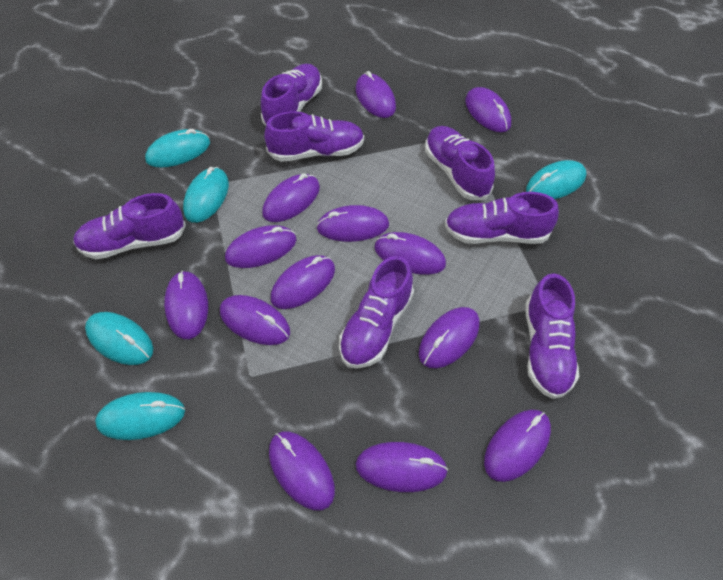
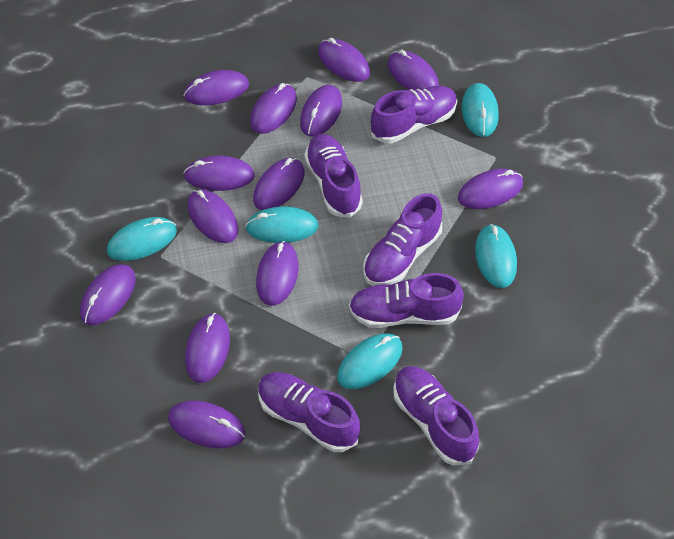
purple shoe: [73,193,186,259] [261,64,322,126] [264,111,364,162] [339,256,414,369] [425,126,495,200] [445,192,559,244] [525,273,579,399] = 7 -> [258,372,360,452] [304,134,363,218] [349,273,464,328] [363,193,442,286] [370,86,457,143] [393,366,479,466] = 6

